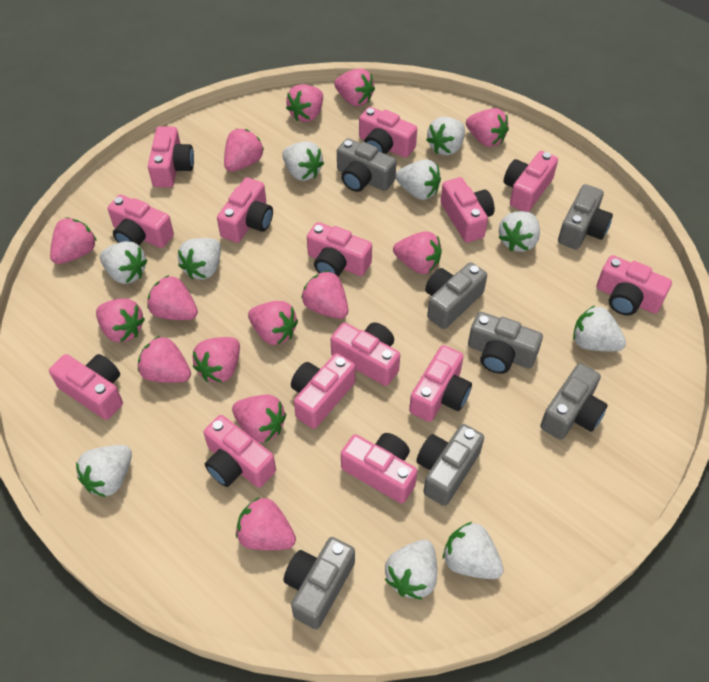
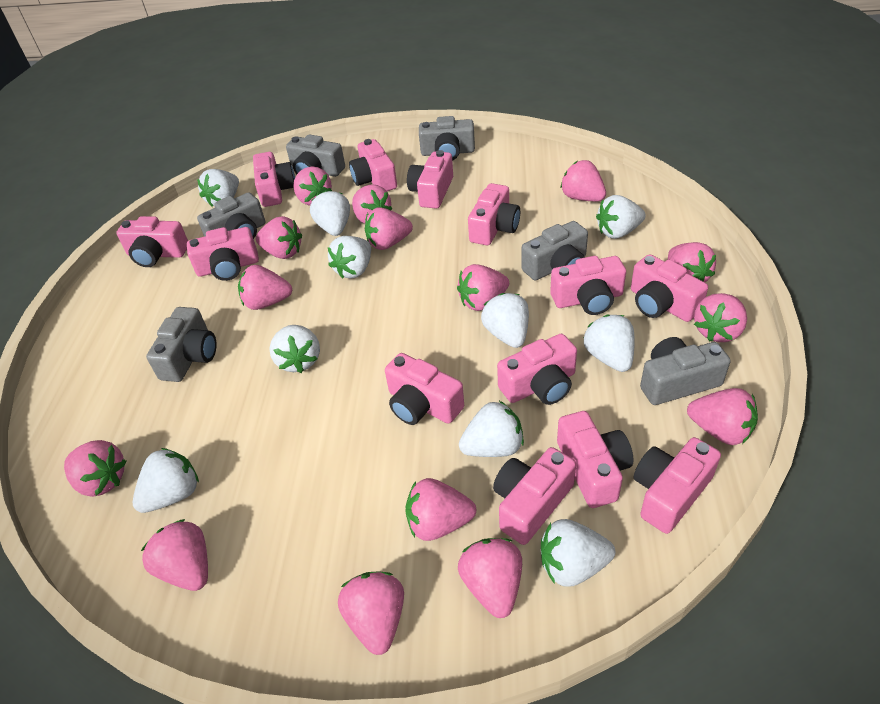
grey camera: [283,537,355,629] [337,138,396,192] [416,424,484,506] [425,262,487,329] [468,312,543,374] [540,363,608,440] [558,184,613,250] = 7 -> [146,307,217,382] [197,192,265,239] [286,134,345,177] [419,116,475,161] [521,221,588,280] [640,337,731,405] = 6
pink camera: [49,354,123,420] [108,195,174,248] [148,126,194,188] [203,415,276,488] [217,177,273,243] [291,353,355,429] [307,222,372,277] [331,322,400,386] [341,433,417,503] [359,107,417,158] [409,345,472,422] [441,177,495,243] [504,151,558,212] [597,255,672,315] = 14 -> [116,216,188,267] [187,227,259,281] [253,152,295,207] [349,139,397,191] [385,353,464,425] [407,150,453,209] [468,183,520,245] [493,447,576,545] [497,334,577,405] [550,256,626,315] [557,411,633,508] [631,254,708,322] [634,437,721,534] = 13
pink strawberry: [50,217,97,264] [96,298,145,343] [138,336,191,383] [147,275,198,320] [193,337,240,383] [224,129,264,172] [232,395,286,443] [236,497,296,550] [248,301,298,345] [286,84,323,122] [301,270,348,319] [334,68,375,106] [393,232,442,274] [466,108,509,147] = 14 -> [64,440,126,497] [141,519,208,591] [238,265,292,310] [256,216,302,259] [293,167,332,206] [338,571,404,655] [352,184,392,224] [365,207,413,250] [405,478,476,541] [457,264,509,311] [458,538,522,618] [561,160,606,201] [668,242,716,282] [687,388,758,445] [694,293,747,342] = 15

